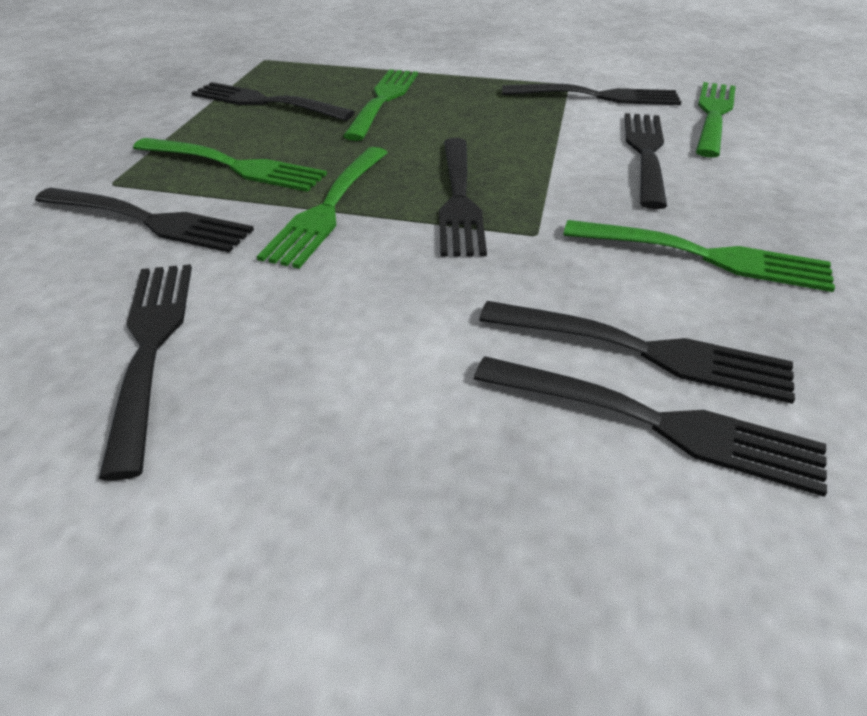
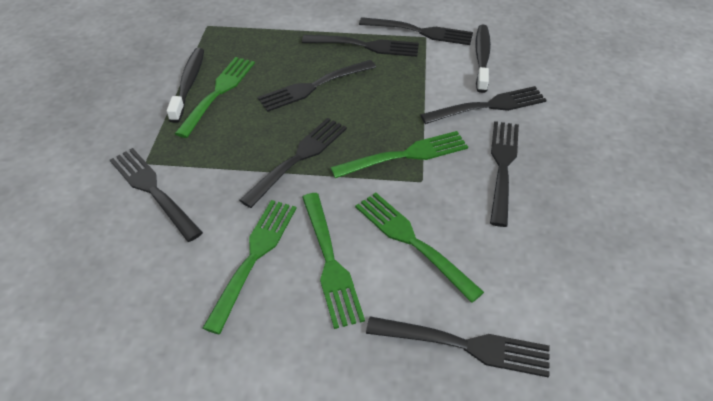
black toothbrush: none = 0 -> [167,48,204,123] [475,25,491,93] = 2

